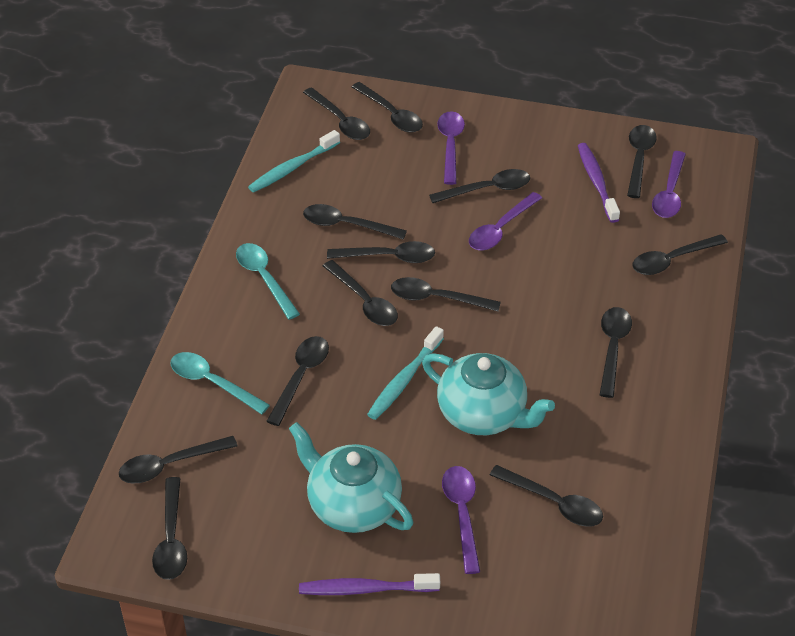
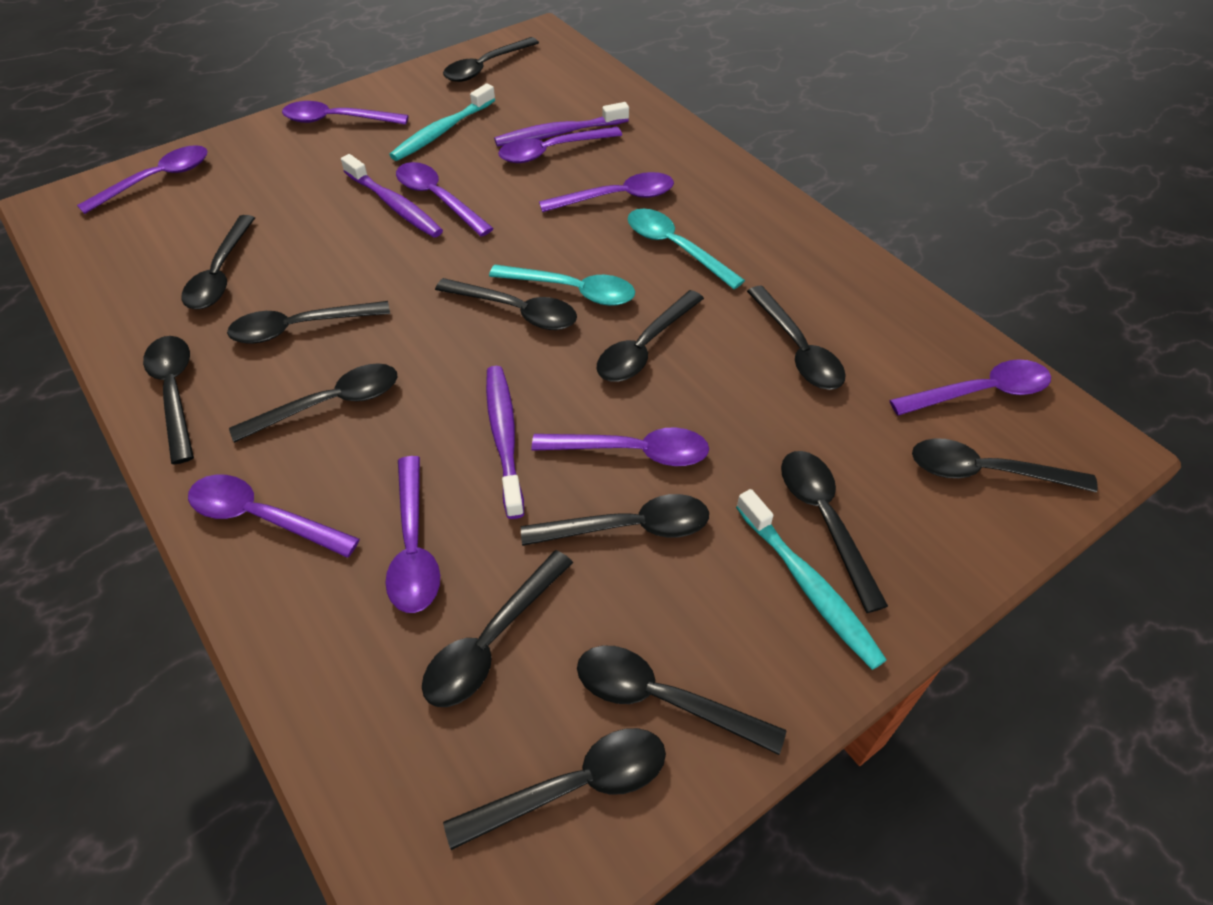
purple spoon: [437,111,465,185] [442,466,480,574] [469,192,542,251] [652,151,686,218] = 4 -> [77,145,208,214] [188,475,360,558] [282,101,409,125] [385,456,440,613] [396,162,494,237] [498,127,622,163] [531,428,709,466] [539,172,674,212] [889,359,1051,416] = 9
purple toothbrush: [299,573,440,595] [578,143,620,223] = 2 -> [341,154,443,238] [486,366,524,519] [494,102,629,147] = 3
turquoise teapot: [289,422,413,533] [422,353,555,435] = 2 -> none = 0

